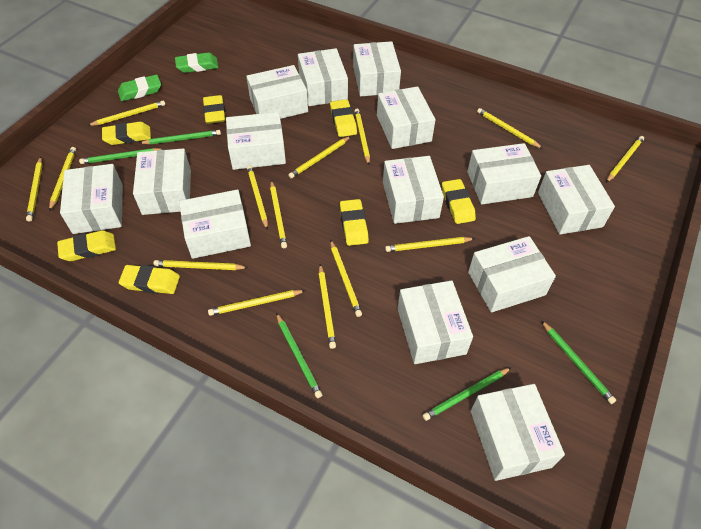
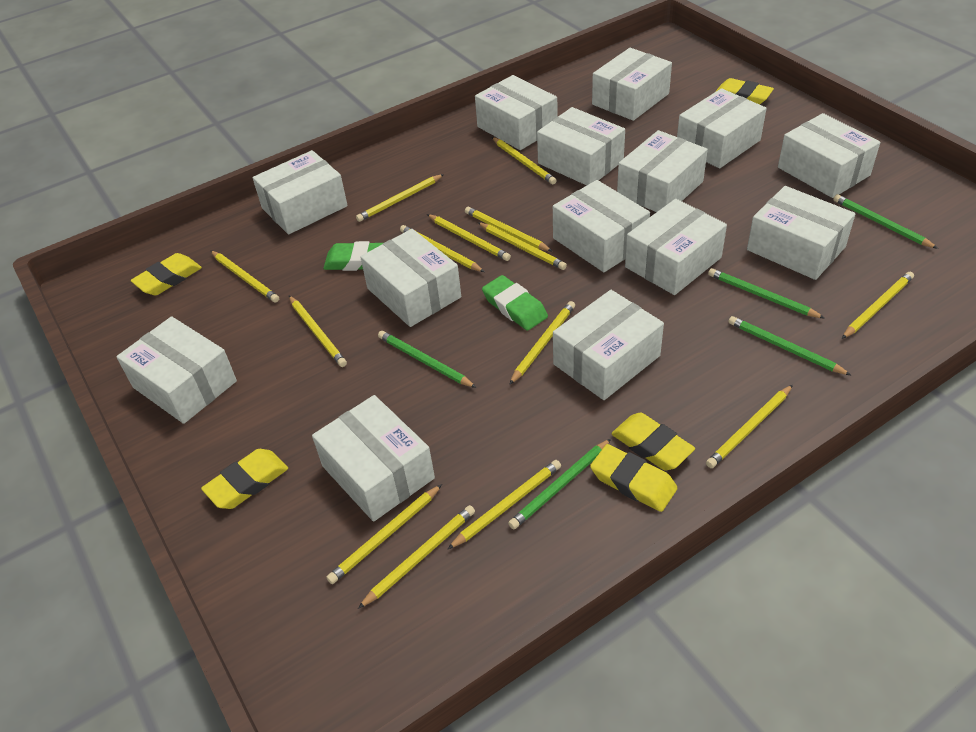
yellow eraser: [57,230,116,261] [102,122,151,145] [119,265,180,294] [203,95,226,124] [330,99,357,137] [340,199,369,246] [442,179,476,224] = 7 -> [131,253,202,296] [201,449,288,509] [590,444,677,512] [611,413,695,470] [715,78,774,105] = 5

